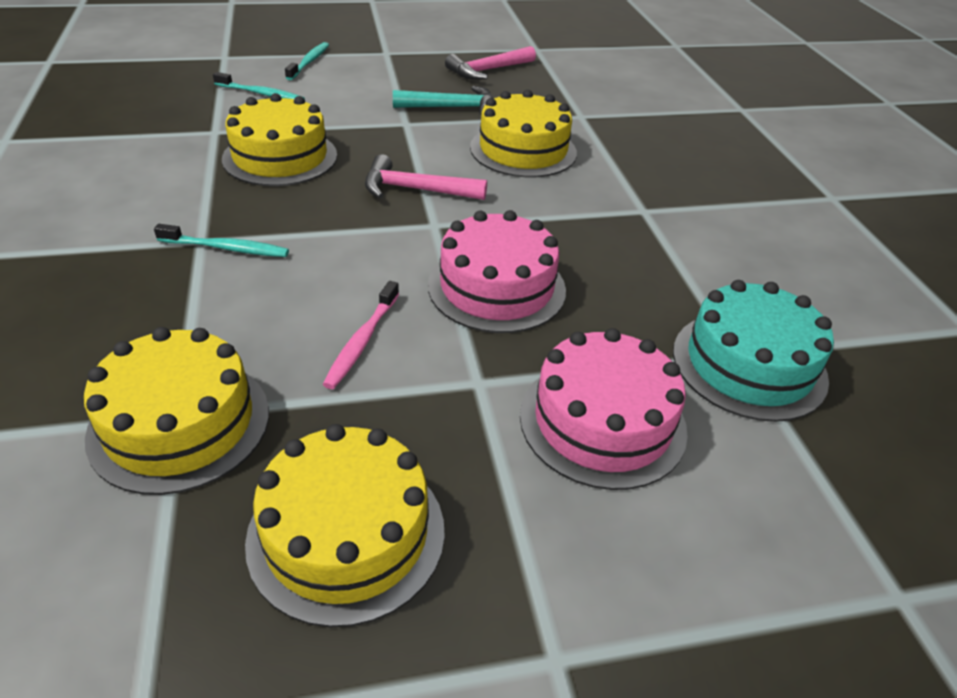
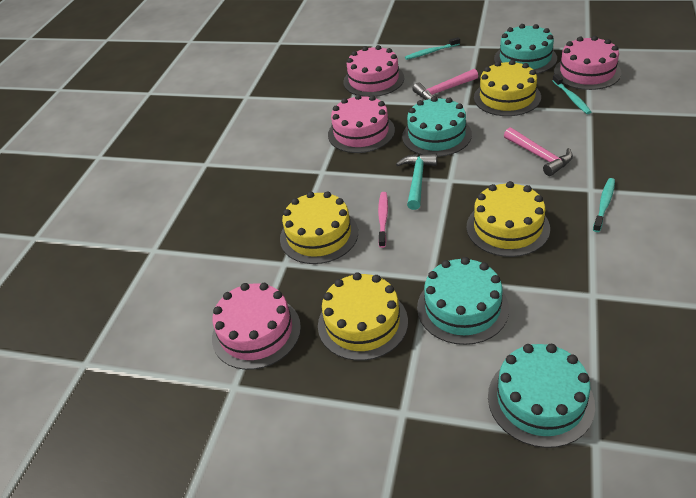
pink cake: [428,210,566,333] [520,328,688,490] = 2 -> [212,283,301,370] [328,94,395,153] [343,45,404,97] [554,36,622,90] = 4
turquoise cake: [673,280,834,422] = 1 -> [402,96,472,157] [417,257,509,345] [488,344,595,448] [494,24,557,74] = 4

